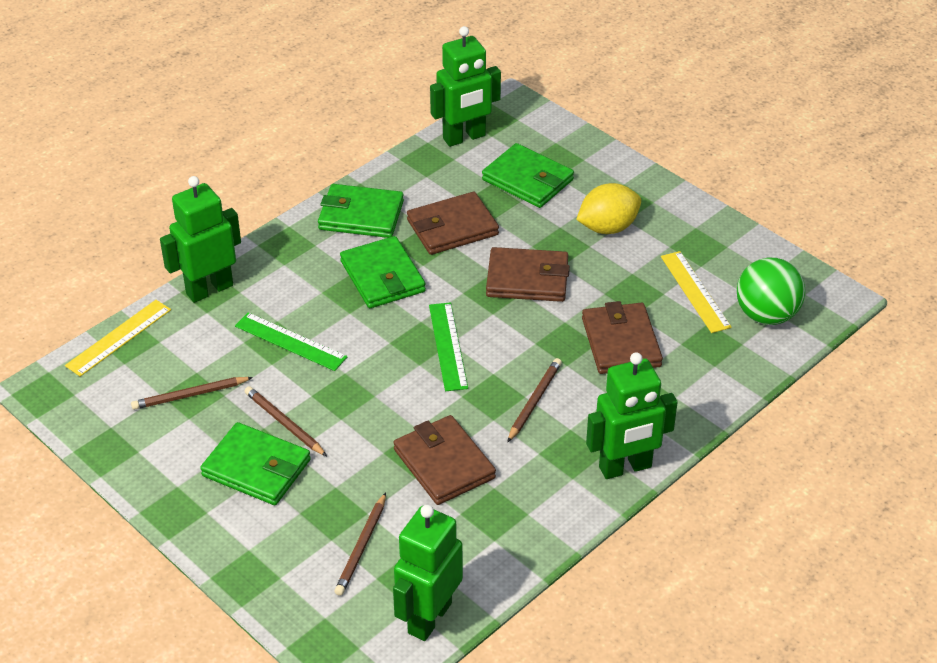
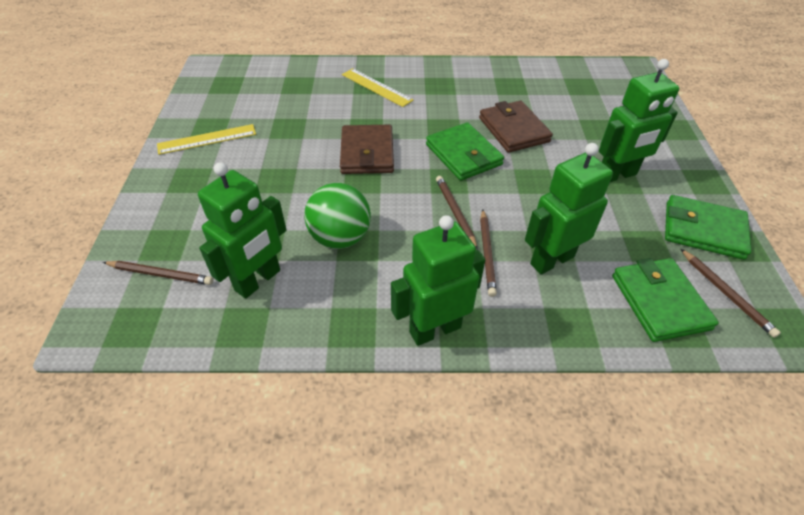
brown wallet: [393,415,496,505] [407,192,499,255] [486,247,570,302] [582,301,663,374] = 4 -> [340,125,394,174] [479,101,553,153] = 2
green ruler: [235,312,348,371] [429,302,468,391] = 2 -> none = 0
green wallet: [200,422,311,505] [318,184,404,238] [340,236,426,308] [482,143,574,208] = 4 -> [426,122,504,181] [612,258,719,342] [665,195,751,260] = 3
yellow lemon: [576,183,641,234] = 1 -> none = 0

